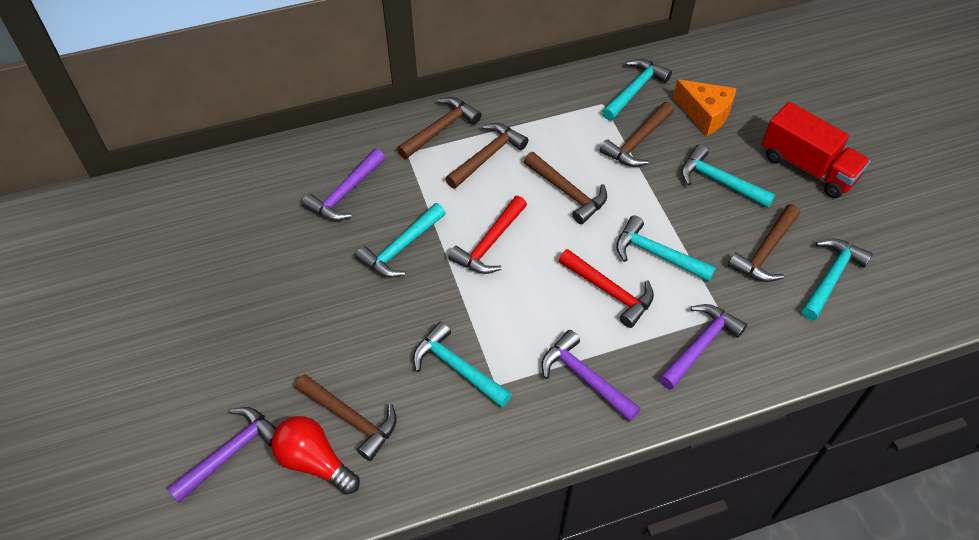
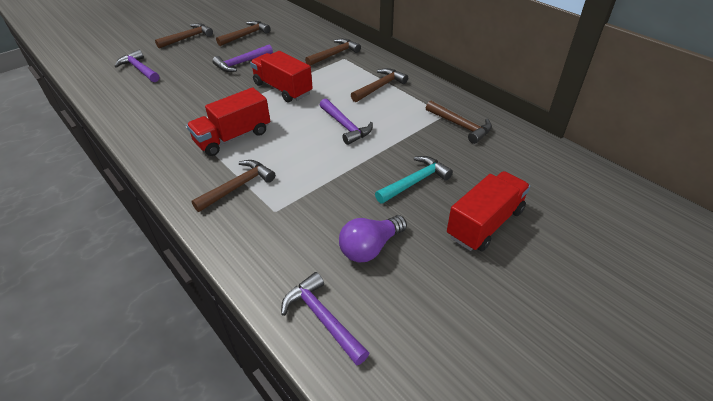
orange cheese: [673,79,737,136] = 1 -> none = 0
purple light bulb: none = 0 -> [339,215,407,262] = 1
red hammer: [448,196,527,274] [559,249,654,328] = 2 -> none = 0
red light bulb: [271,416,360,495] = 1 -> none = 0
red truck: [762,102,870,198] = 1 -> [187,87,270,156] [250,51,313,102] [447,171,530,251] = 3
turquoise hammer: [355,203,446,278] [413,321,512,407] [602,59,672,121] [616,215,716,282] [681,144,776,208] [802,238,873,320] = 6 -> [375,156,453,204] = 1

